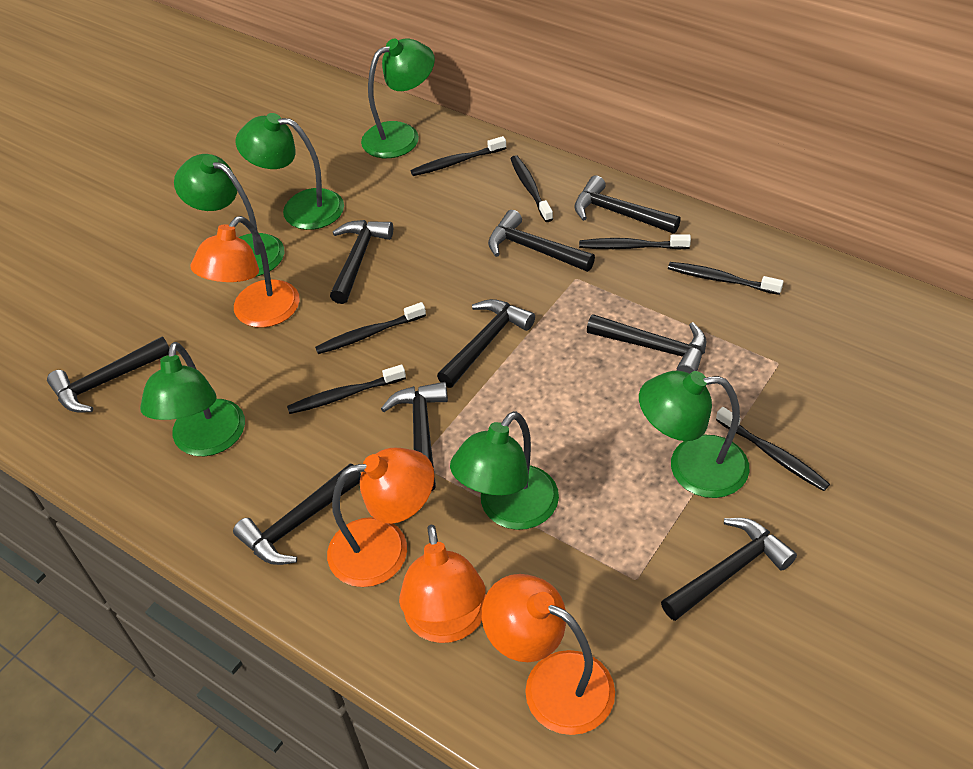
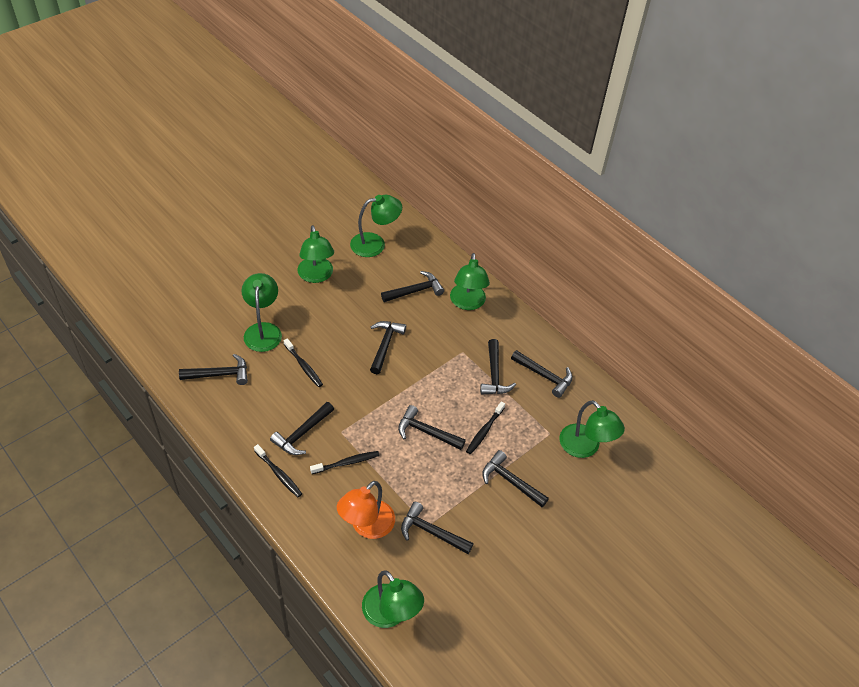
black toothbrush: [287,365,406,414] [315,302,426,354] [410,136,506,176] [510,155,553,222] [579,234,691,249] [668,262,784,295] [716,407,830,491] = 7 -> [254,444,302,497] [284,338,323,387] [310,451,380,474] [466,401,505,454] = 4
orange lamp: [190,216,300,328] [327,448,435,587] [399,525,486,643] [482,574,615,735] = 4 -> [337,481,395,539] = 1

